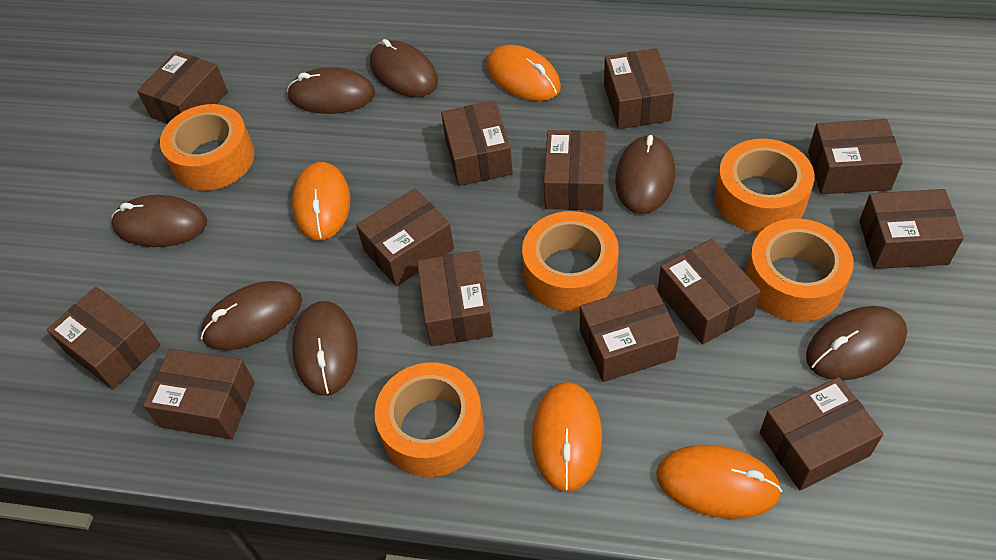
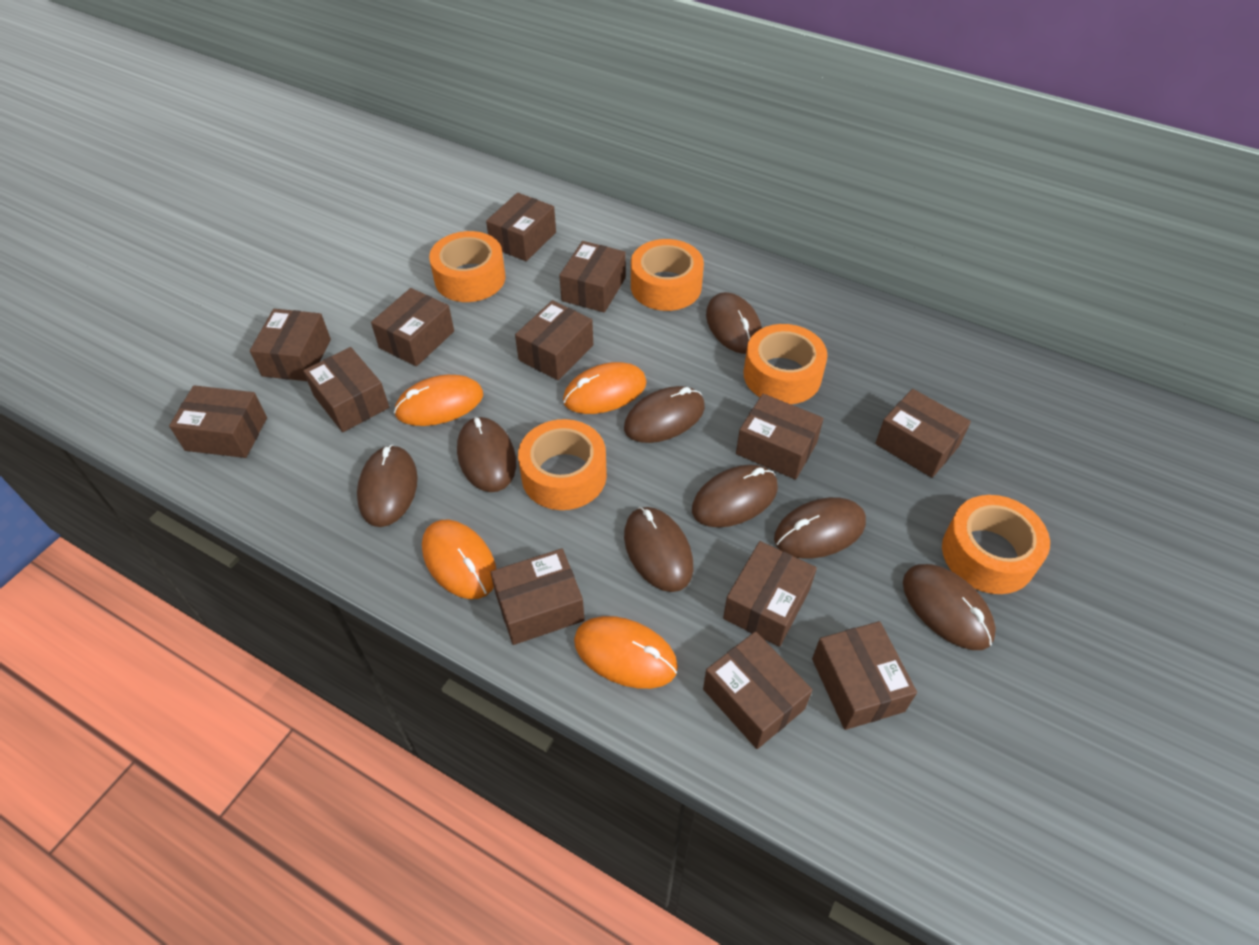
brown mouse: [111,195,207,247] [201,281,302,350] [287,67,375,114] [292,301,358,396] [370,39,438,97] [615,135,675,214] [806,306,907,380] = 7 -> [357,445,418,527] [457,417,516,492] [624,386,705,443] [624,507,693,592] [692,465,778,527] [706,292,762,354] [774,497,866,559] [903,564,996,650] = 8

